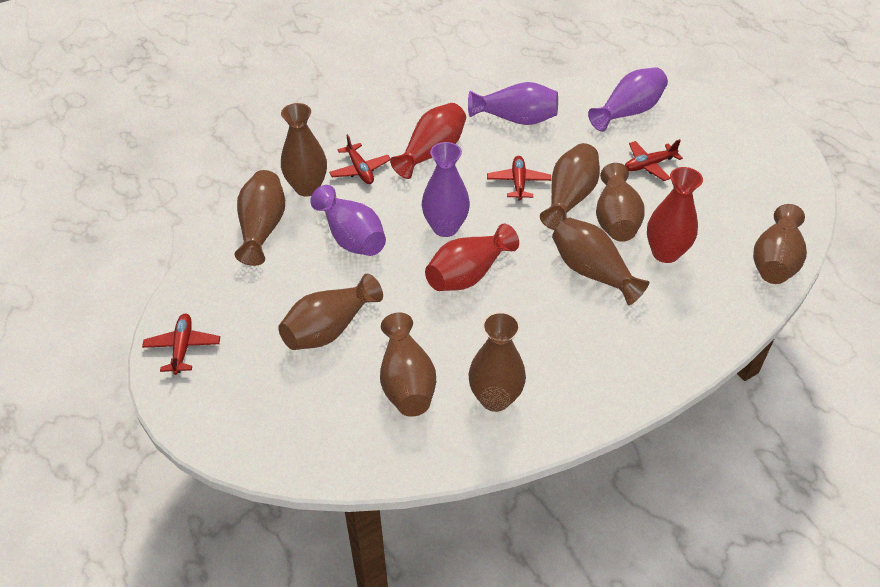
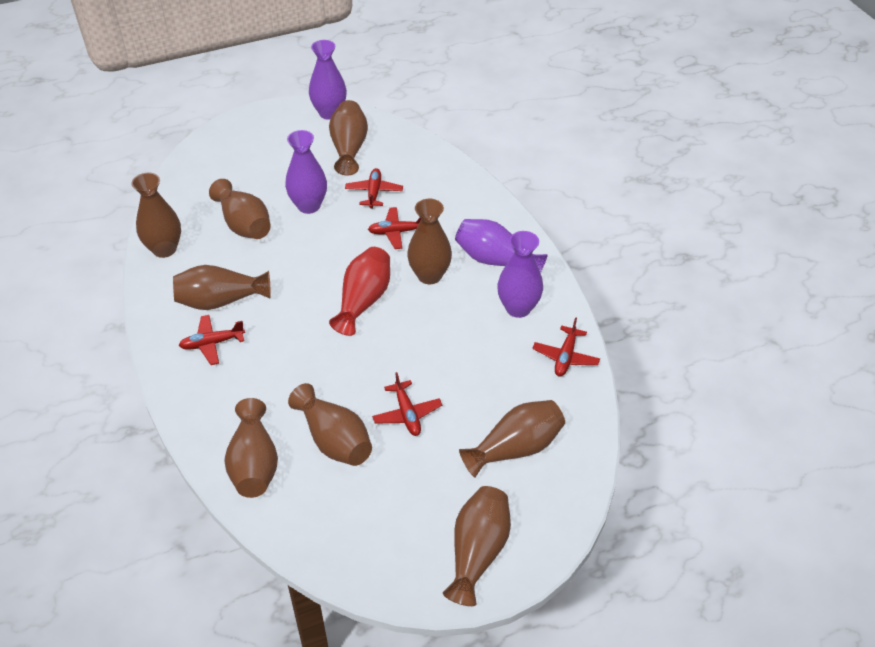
red plane: [142,314,220,375] [329,134,391,184] [487,156,551,201] [625,139,683,181] = 4 -> [179,315,245,365] [345,168,403,208] [368,207,421,249] [372,372,442,436] [533,317,600,377] = 5
red vase: [390,103,466,179] [425,224,519,291] [647,167,703,263] = 3 -> [329,247,390,336] = 1

